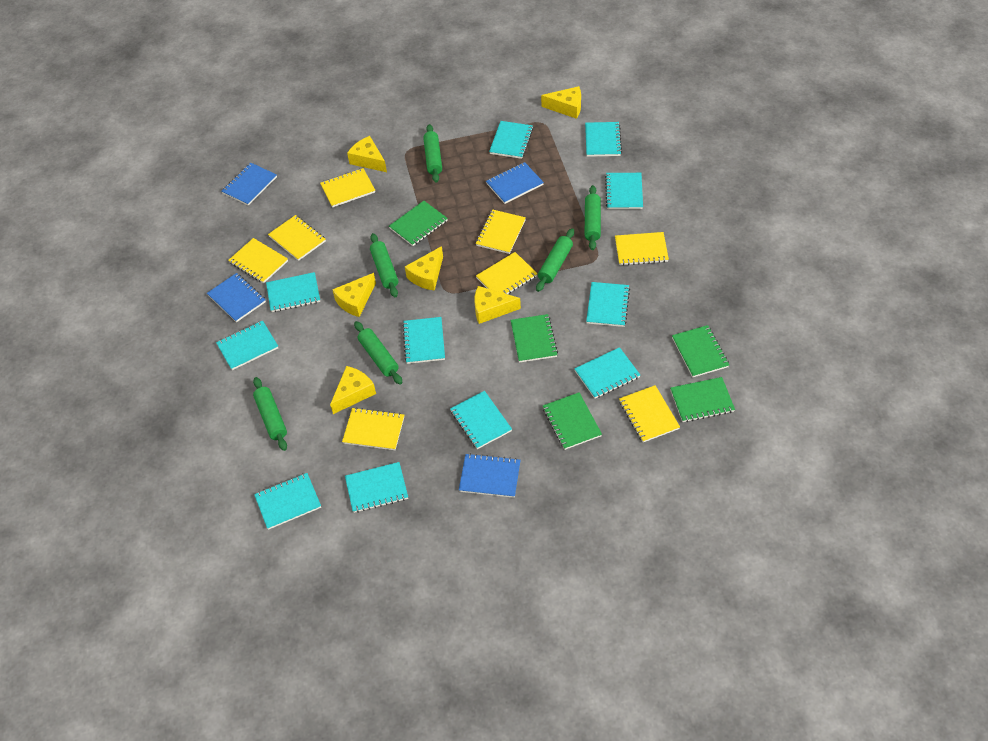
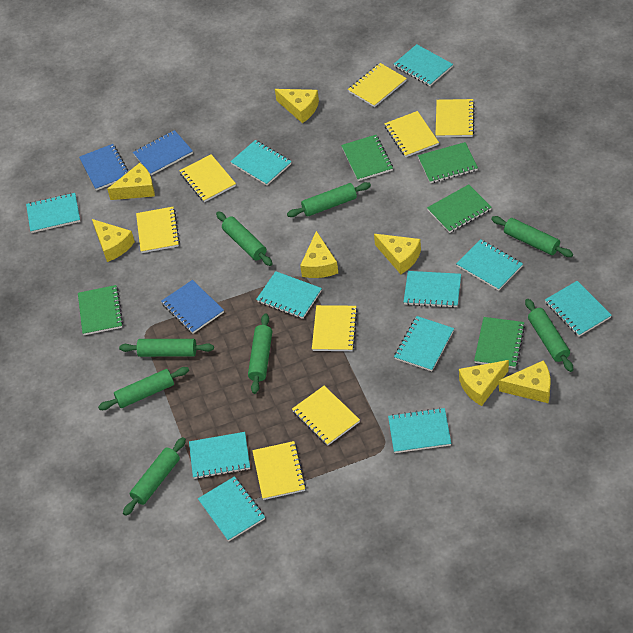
blue notebook: [207,273,266,322] [222,163,277,206] [459,453,521,498] [486,162,544,204] = 4 -> [79,144,129,191] [133,130,193,175] [161,280,224,334] = 3
green rolling pin: [253,377,287,451] [354,321,402,385] [370,233,398,297] [423,124,442,183] [536,228,574,292] [585,185,601,250] = 6 -> [98,367,189,410] [119,339,214,357] [123,437,186,516] [216,211,272,266] [248,314,272,394] [287,182,371,217] [491,216,573,257] [525,299,573,372] = 8
yellow cheese: [330,366,376,414] [332,273,376,317] [347,136,387,172] [405,246,443,291] [475,286,521,324] [541,86,581,119] = 6 -> [92,219,135,262] [107,163,155,200] [275,89,319,123] [300,231,338,278] [374,234,421,274] [459,360,509,406] [499,360,551,403] = 7

